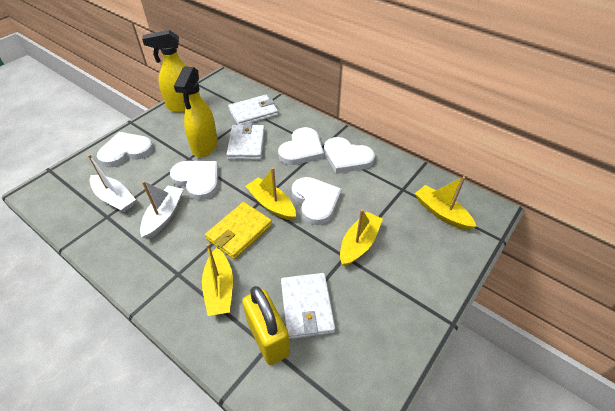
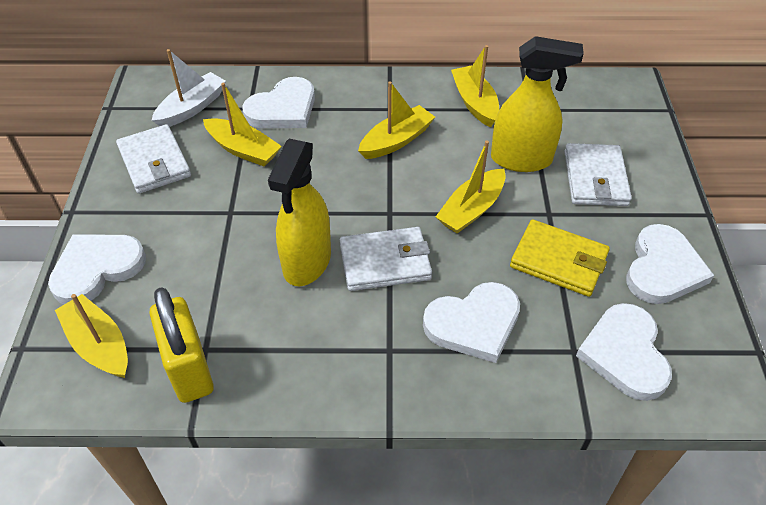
white boat: [88,154,136,212] [140,181,183,239] = 2 -> [152,49,226,127] = 1
yellow boat: [202,244,233,316] [246,167,296,221] [340,209,383,267] [415,176,477,230] = 4 -> [55,294,128,378] [203,83,282,166] [358,81,435,159] [436,141,506,234] [451,45,499,127] = 5

